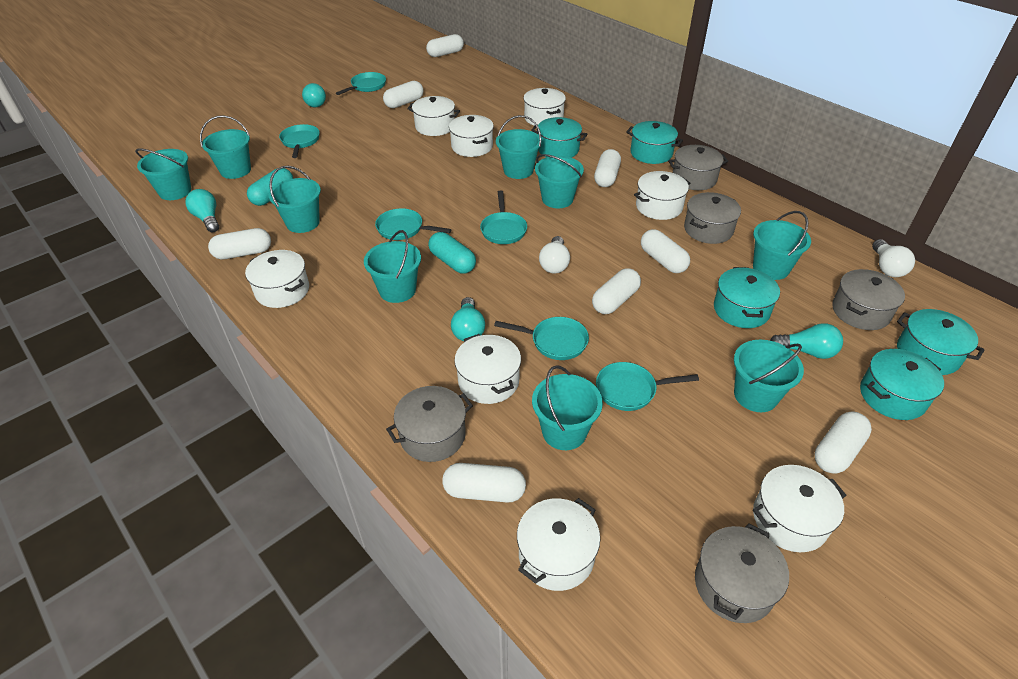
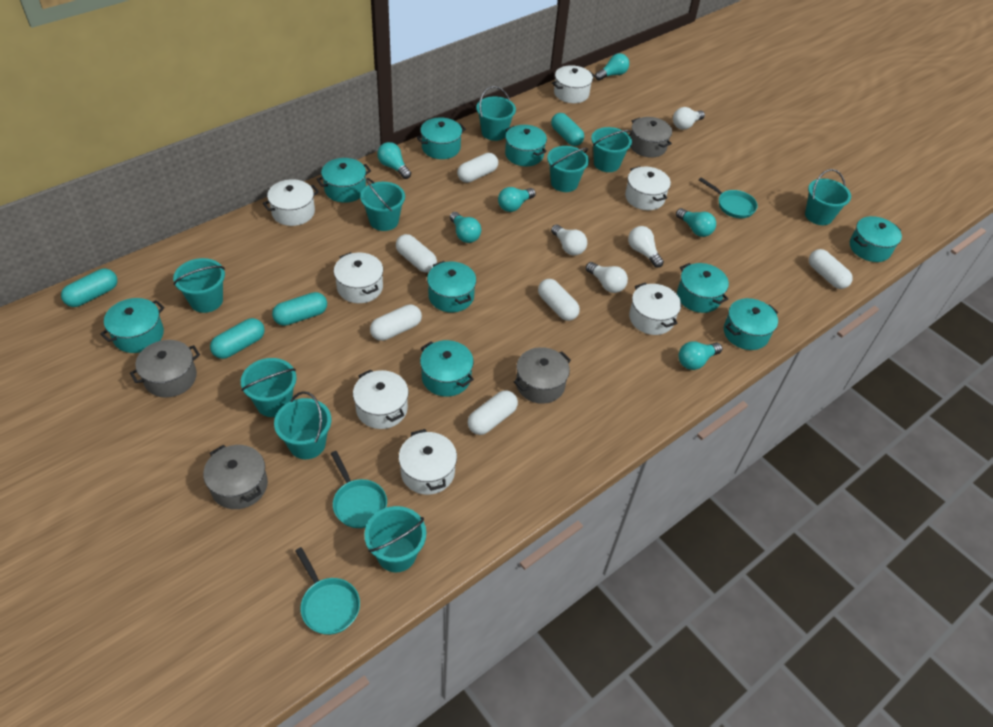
grey pot: [386,386,473,462] [668,145,728,190] [684,192,741,244] [695,523,789,623] [832,269,905,330] = 5 -> [130,340,200,398] [203,445,268,509] [514,347,571,404] [631,117,672,158] = 4
turquoise capsule: [247,168,293,206] [428,232,476,273] = 2 -> [61,269,117,307] [210,318,265,359] [272,292,327,326] [551,113,584,146] = 4
turquoise light bulb: [185,189,219,232] [302,83,326,107] [451,297,485,341] [770,323,843,359] = 4 -> [377,142,411,179] [450,212,481,243] [498,187,536,212] [595,53,629,81] [676,208,716,237] [679,341,722,370] = 6
turquoise pan: [279,124,320,158] [336,72,386,95] [375,208,452,240] [480,190,527,244] [494,317,589,360] [596,362,699,411] = 6 -> [295,547,360,635] [331,451,387,528] [699,177,758,218] = 3
turquoise pot: [531,117,587,158] [626,121,683,164] [714,267,780,328] [860,349,944,420] [897,309,985,375] = 5 -> [100,298,164,353] [317,158,371,203] [416,118,466,159] [420,340,474,397] [427,261,476,312] [505,125,547,166] [677,263,729,313] [724,298,778,350] [850,216,902,262] = 9
white capsule: [208,228,271,259] [383,81,423,108] [426,34,464,57] [442,463,526,502] [592,268,641,314] [594,149,621,187] [641,229,690,273] [815,411,872,474] = 8 -> [370,304,422,341] [396,234,437,273] [457,153,498,183] [468,390,518,435] [538,279,580,321] [809,249,853,289] = 6
white light bulb: [539,236,570,274] [872,239,915,277] = 2 -> [551,224,587,256] [586,262,628,293] [628,226,664,268] [673,107,705,130] = 4
white pot: [245,250,309,308] [407,96,460,136] [449,115,494,157] [454,334,521,404] [517,498,600,591] [523,88,566,126] [634,171,690,220] [753,465,846,552] = 8 -> [263,179,319,226] [334,252,383,303] [353,370,409,429] [399,429,457,495] [552,65,595,103] [625,166,671,210] [629,283,681,335] = 7

